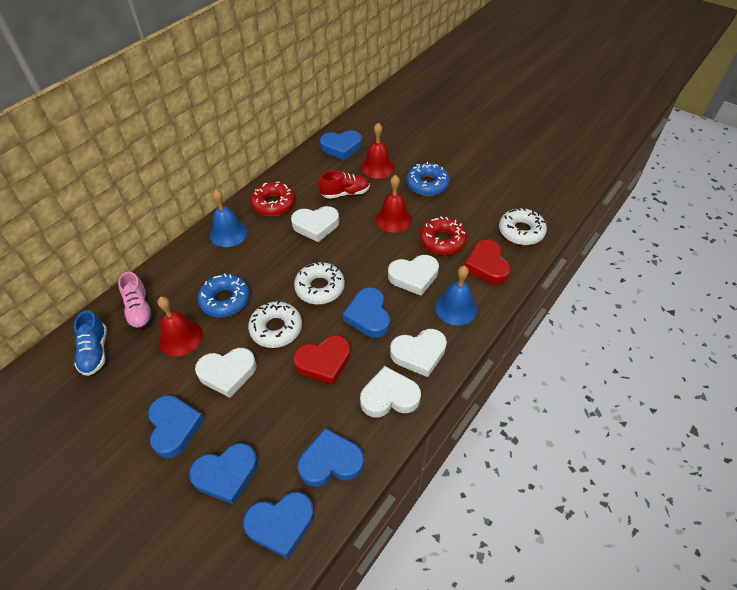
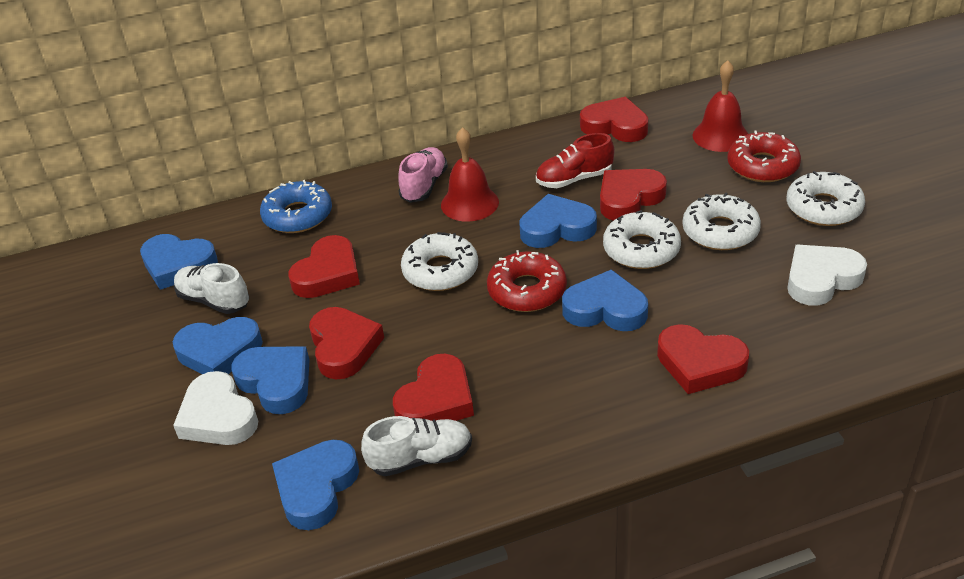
blue bell: [210,190,248,247] [435,266,477,326] = 2 -> none = 0
blue donut: [198,274,250,318] [407,162,450,196] = 2 -> [260,180,332,233] = 1
blue shoe: [74,310,107,376] = 1 -> none = 0
red bell: [158,297,203,356] [361,123,395,179] [375,175,412,233] = 3 -> [441,127,499,222] [693,60,748,152] = 2
red heart: [294,335,351,385] [465,240,511,284] = 2 -> [288,235,360,298] [309,307,384,379] [393,354,474,421] [580,97,648,142] [600,169,667,221] [657,324,749,394] = 6
white donut: [248,301,302,348] [294,262,345,304] [499,208,547,245] = 3 -> [401,232,478,291] [603,210,681,269] [682,192,761,250] [786,171,865,226] = 4
white heart: [195,348,257,398] [291,206,339,242] [360,366,421,418] [388,255,439,296] [390,329,447,377] = 5 -> [173,371,258,445] [787,245,867,306] = 2
white shoe: none = 0 -> [174,263,249,314] [361,416,472,476] = 2

